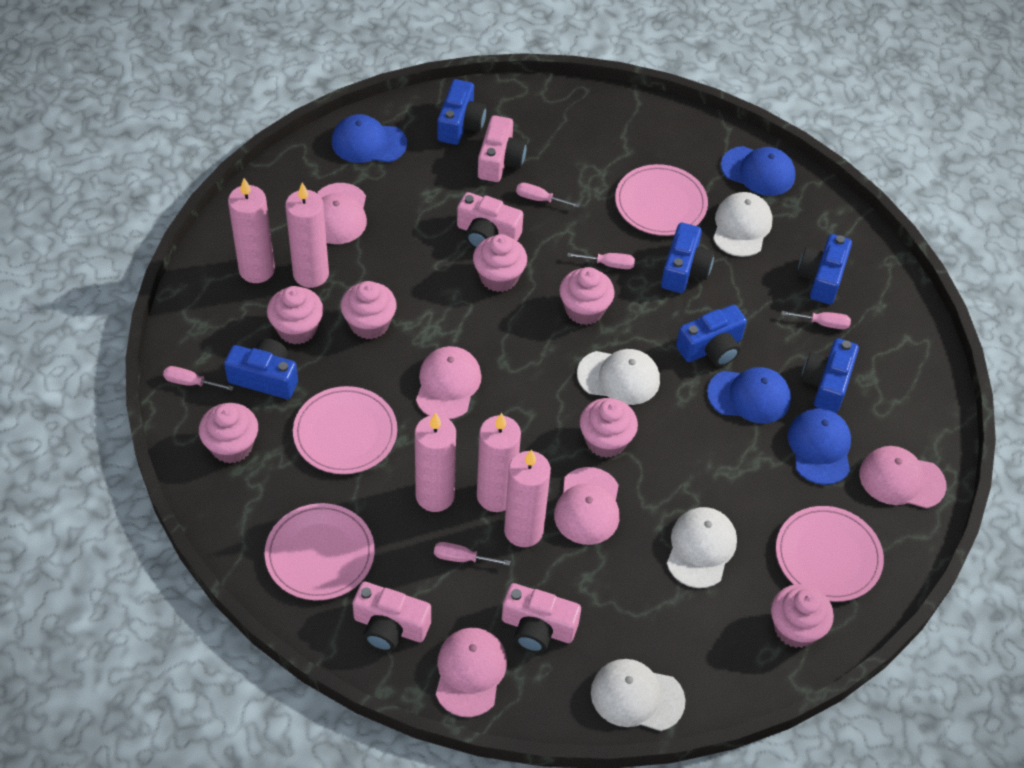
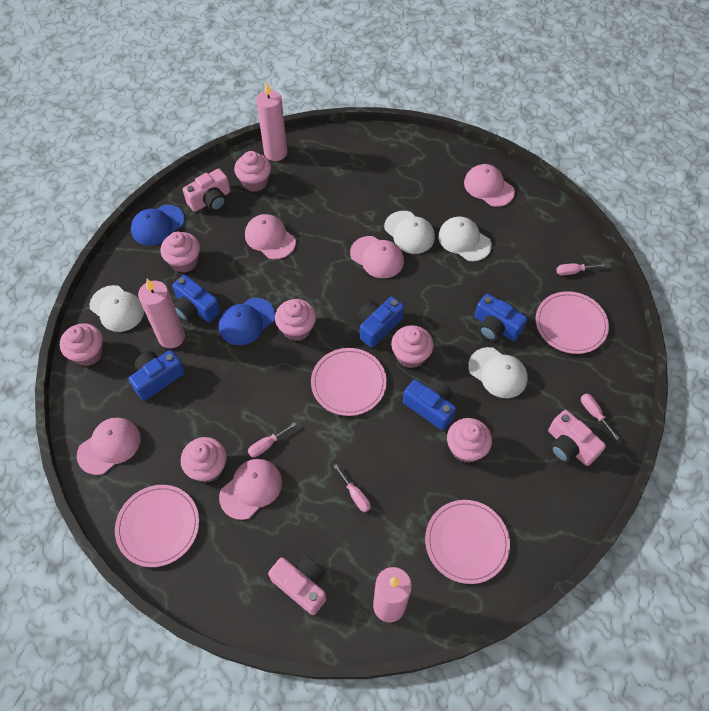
blue camera: [224,338,298,399] [437,79,487,145] [661,223,714,293] [676,305,747,367] [797,234,852,304] [801,338,859,413] = 6 -> [129,350,185,401] [172,275,221,322] [358,297,404,348] [403,379,456,430] [475,294,527,341] = 5
blue cap: [332,114,407,163] [707,367,791,424] [721,146,795,196] [788,408,851,485] = 4 -> [131,205,185,246] [219,298,275,345] = 2
pink camera: [352,582,431,652] [457,192,523,249] [478,115,527,182] [502,583,581,653] = 4 -> [183,169,230,212] [268,556,326,615] [548,410,606,466] = 3
pink candle: [228,178,275,283] [285,183,329,288] [415,413,456,512] [477,413,521,512] [504,449,551,547] = 5 -> [138,279,185,348] [256,82,287,161] [373,567,412,622] = 3
pink screwdriver: [163,366,234,391] [434,542,510,566] [516,183,580,208] [567,253,635,269] [781,311,851,329] = 5 -> [248,422,297,457] [334,464,371,512] [556,263,605,276] [581,394,619,440] = 4

